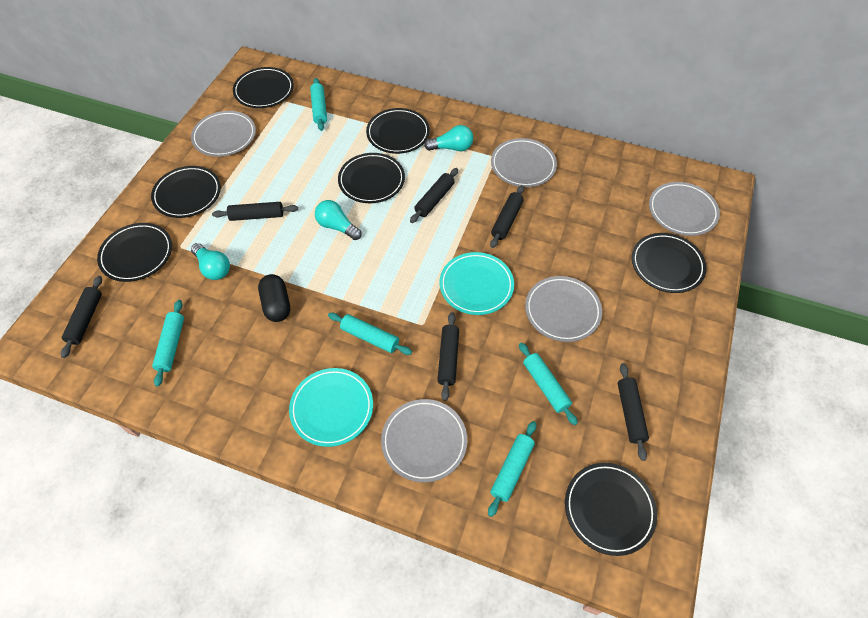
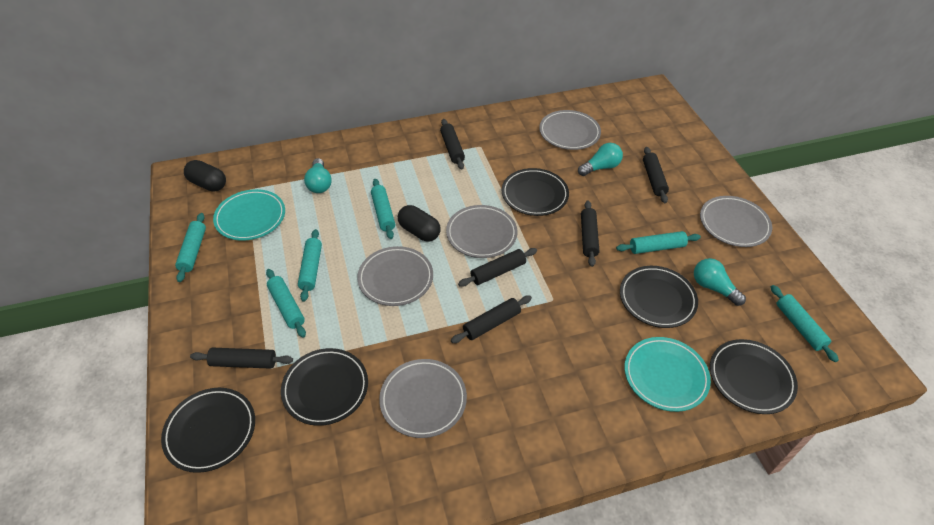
black capsule: [258,274,290,322] = 1 -> [184,160,226,191] [398,205,441,242] = 2
black plate: [97,223,172,282] [151,166,221,218] [233,67,294,108] [338,153,405,203] [366,108,430,154] [565,463,657,556] [632,233,706,293] = 7 -> [161,388,255,473] [281,348,368,426] [502,168,569,216] [620,266,698,328] [710,339,798,414] = 5
turquoise rolling pin: [152,300,184,387] [310,78,327,131] [328,313,412,355] [488,421,536,517] [519,342,578,425] = 5 -> [175,213,206,282] [266,269,306,338] [298,229,322,302] [371,179,395,239] [616,231,701,254] [771,285,839,362] = 6

